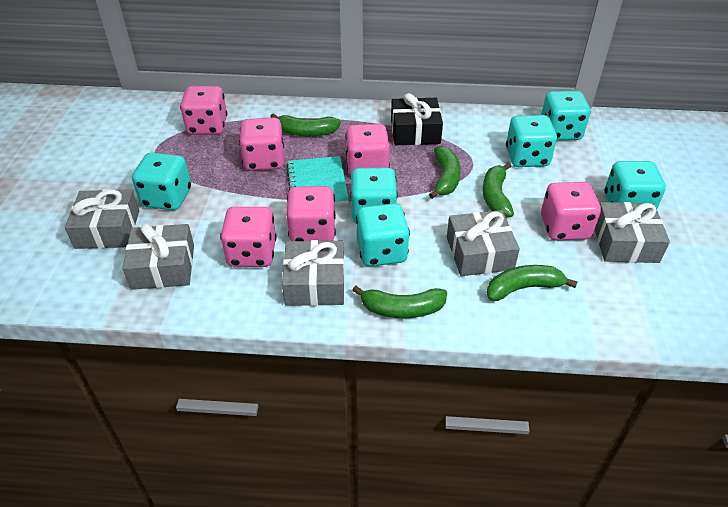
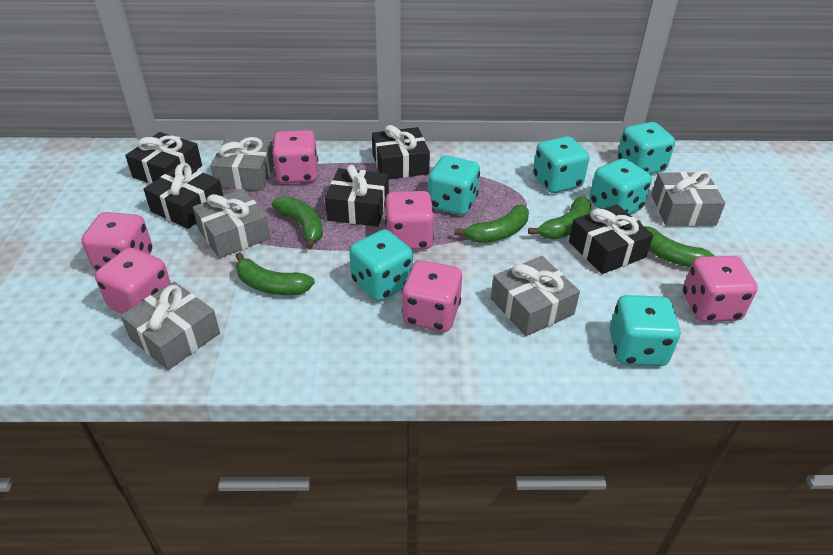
black gift: [391,93,443,145] = 1 -> [125,132,202,184] [144,163,223,229] [325,165,389,227] [372,125,430,179] [569,204,653,274] = 5
turquoise notebook: [286,156,349,205] = 1 -> none = 0

